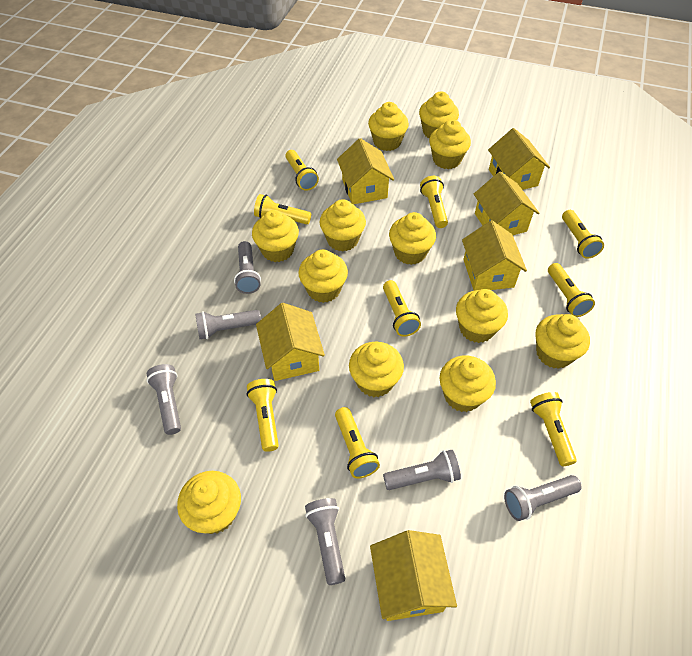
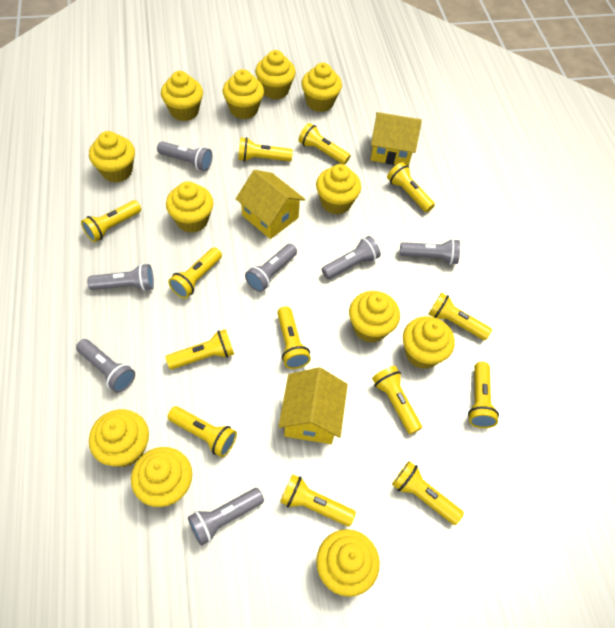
grey flashlight: [147,364,181,435] [195,310,261,339] [234,241,261,294] [305,498,345,585] [383,450,461,490] [504,475,581,521] = 6 -> [76,339,135,393] [87,264,154,291] [157,141,212,171] [188,488,264,546] [245,244,297,292] [322,236,381,279] [400,239,460,265] = 7
yellow flashlight: [247,379,279,452] [254,194,311,224] [285,150,319,191] [335,407,380,478] [383,280,421,337] [420,176,448,228] [530,392,577,466] [548,263,595,317] [562,210,604,259] = 9 -> [81,200,141,242] [166,329,234,370] [168,247,222,299] [168,406,237,457] [238,137,293,162] [277,306,311,369] [280,474,356,527] [298,123,350,165] [372,366,422,435] [387,162,435,212] [392,461,464,525] [429,293,492,340] [468,362,499,428] = 13
yellow house: [256,303,325,381] [337,138,394,204] [370,530,457,621] [462,220,527,291] [474,171,539,235] [488,128,550,190] = 6 -> [236,170,305,239] [278,367,348,444] [371,112,422,166] = 3

